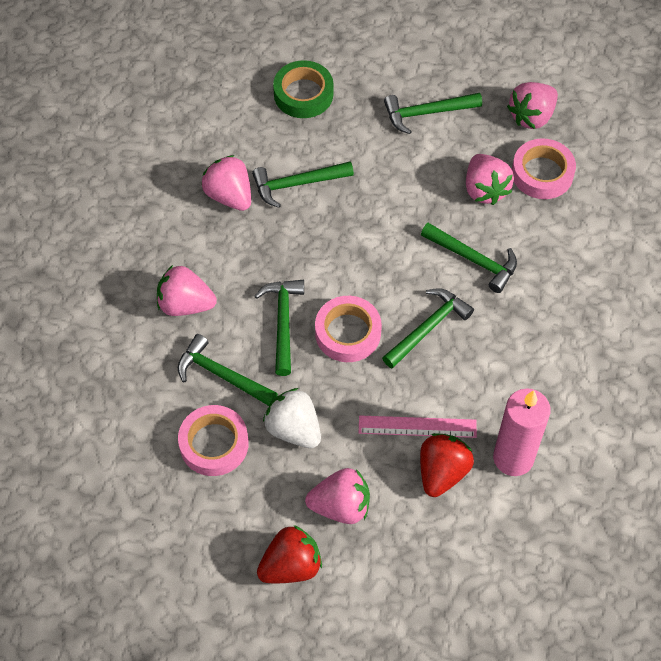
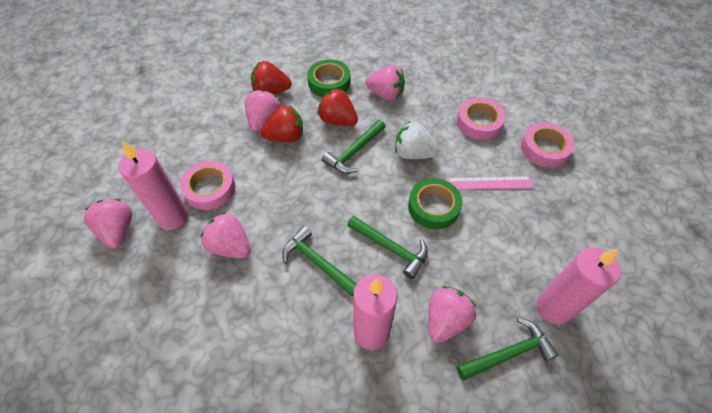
green hammer: [178,334,278,406] [252,161,354,208] [255,280,304,376] [382,288,474,369] [384,93,482,134] [421,223,517,293] = 6 -> [282,226,357,296] [322,120,386,174] [347,216,428,279] [457,318,559,381] = 4
green tape: [273,60,334,118] = 1 -> [307,59,351,97] [408,178,462,229] = 2
pink candle: [493,389,551,476] = 1 -> [118,141,188,230] [353,274,398,350] [537,247,621,325] = 3
red strawberry: [257,525,322,583] [420,433,474,497] = 2 -> [251,61,292,95] [261,105,303,142] [317,88,358,126] = 3

